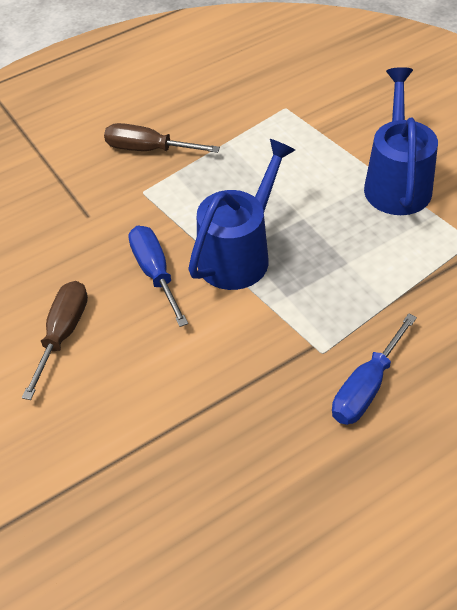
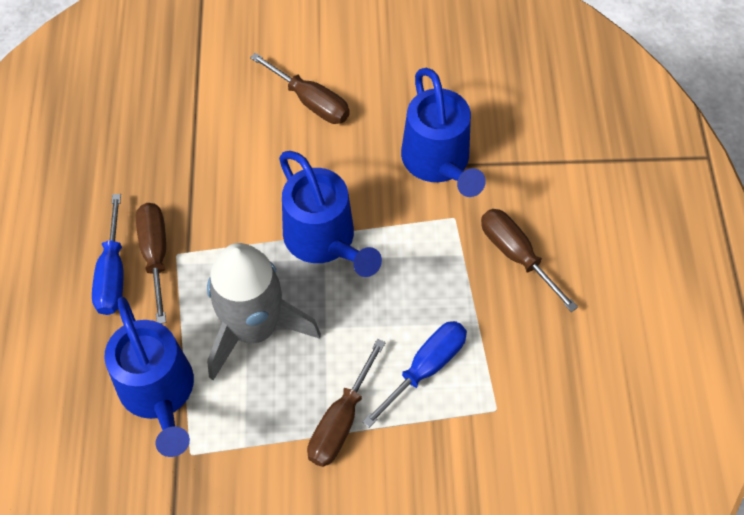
blue watering can: [188,139,295,290] [364,67,438,215] = 2 -> [104,297,194,457] [279,151,382,277] [401,68,486,197] = 3
brown screwdriver: [22,281,88,400] [104,123,220,153] = 2 -> [136,203,166,324] [250,53,350,124] [307,339,386,467] [481,209,578,312] = 4
grey rocket: none = 0 -> [207,243,321,380] = 1

